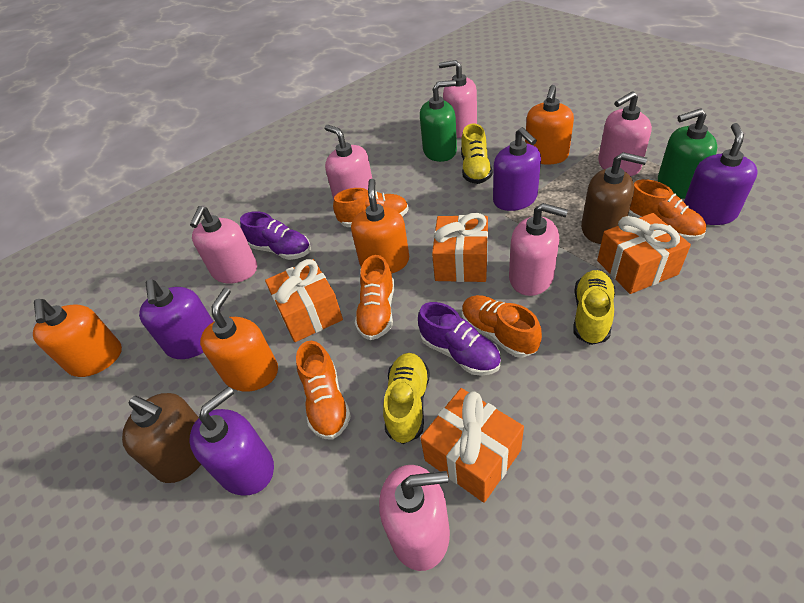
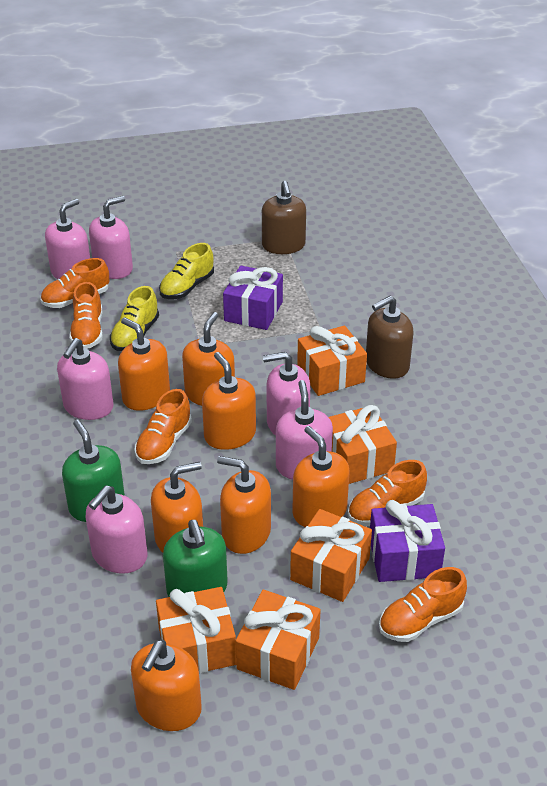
orange gift: [265,259,343,342] [420,388,524,503] [432,213,488,282] [597,213,691,294] = 4 -> [156,587,236,673] [235,590,321,690] [290,509,372,602] [297,325,367,396] [328,405,397,484] = 5
orange soap dispenser: [33,299,122,377] [200,288,278,391] [351,179,409,274] [525,85,574,165] = 4 -> [118,317,170,411] [131,640,202,731] [151,462,203,553] [182,312,235,406] [202,352,256,450] [217,456,271,554] [292,426,350,527] = 7
purple gift: none = 0 -> [223,266,283,330] [370,500,445,582] = 2
purple shoe: [240,211,311,260] [418,302,501,376] = 2 -> none = 0
purple soap dispenser: [139,279,214,359] [189,386,274,496] [493,127,541,211] [684,123,758,225] = 4 -> none = 0
yellow shoe: [383,353,430,444] [461,124,492,184] [573,270,615,345] = 3 -> [110,286,159,351] [159,243,214,299] = 2

